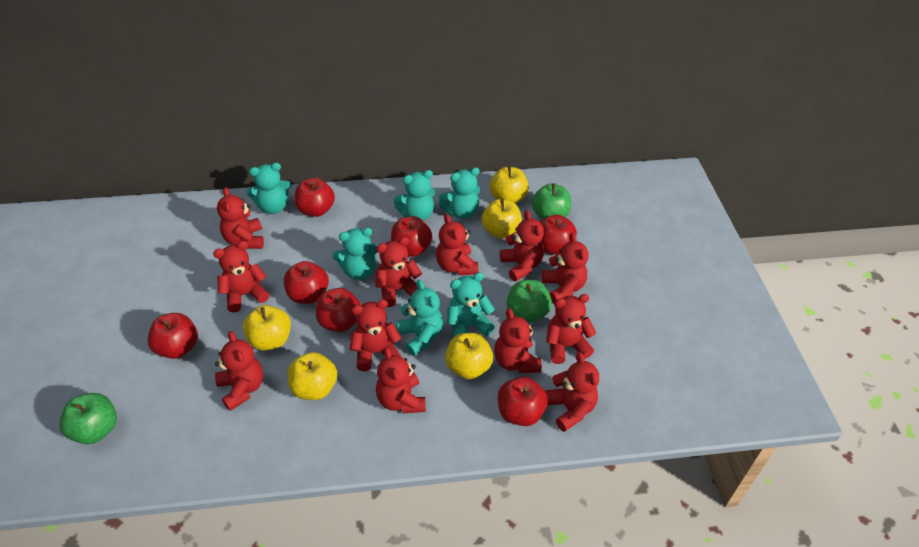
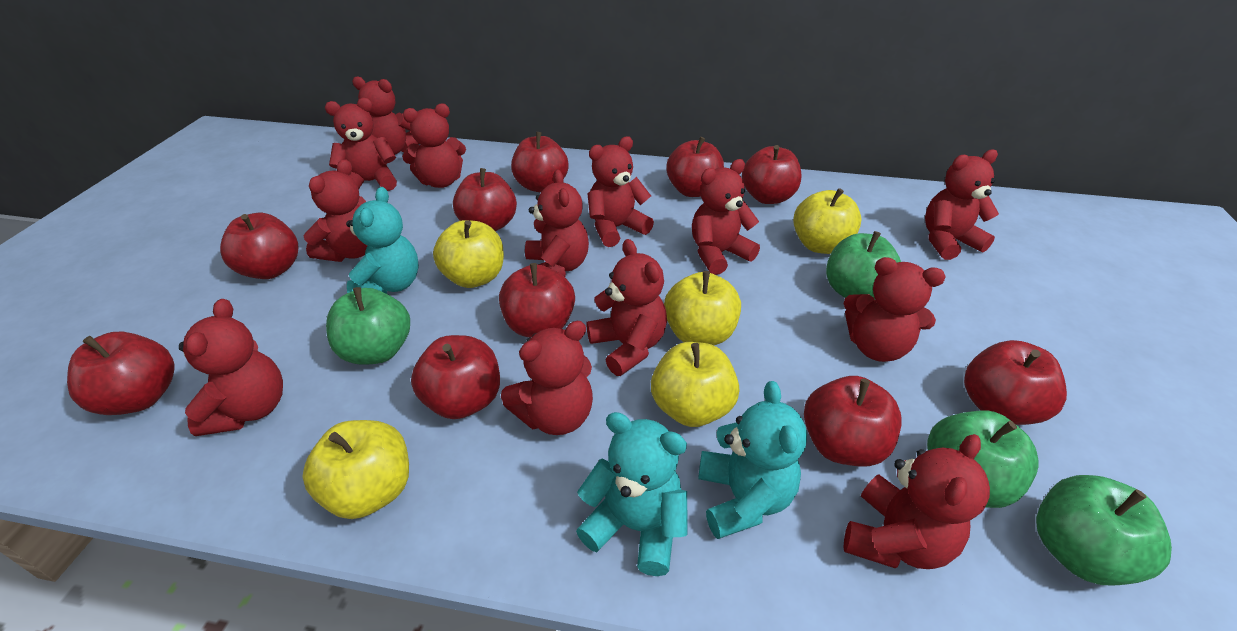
green apple: [59,393,117,444] [507,280,552,323] [532,183,571,220] = 3 -> [326,287,410,365] [826,231,901,300] [927,411,1039,508] [1036,475,1172,586] = 4
red apple: [147,313,198,359] [284,261,329,304] [295,178,335,217] [316,288,361,332] [391,216,432,257] [498,377,548,426] [540,215,577,255] = 7 -> [67,331,175,415] [220,213,299,279] [411,335,500,419] [453,168,517,231] [499,263,575,337] [511,132,569,192] [666,137,724,197] [742,145,802,204] [804,376,902,467] [964,340,1067,425] = 10
red teddy bear: [213,241,270,313] [215,331,263,411] [217,187,264,249] [350,300,402,371] [376,237,422,307] [376,347,426,413] [436,214,478,275] [494,308,542,373] [500,211,544,281] [542,233,589,304] [545,352,599,432] [546,294,596,364] = 12 -> [179,299,283,436] [303,159,368,262] [325,98,397,191] [352,76,419,155] [402,104,466,188] [501,321,593,435] [525,169,589,277] [586,239,667,376] [587,136,654,247] [692,159,760,275] [843,434,990,569] [844,257,945,362] [925,150,999,260] = 13
turquoise teddy bear: [247,163,291,214] [333,228,378,280] [393,170,436,221] [396,280,443,356] [439,167,480,219] [447,272,495,337] = 6 -> [346,187,419,294] [576,412,688,576] [698,381,807,539] = 3

